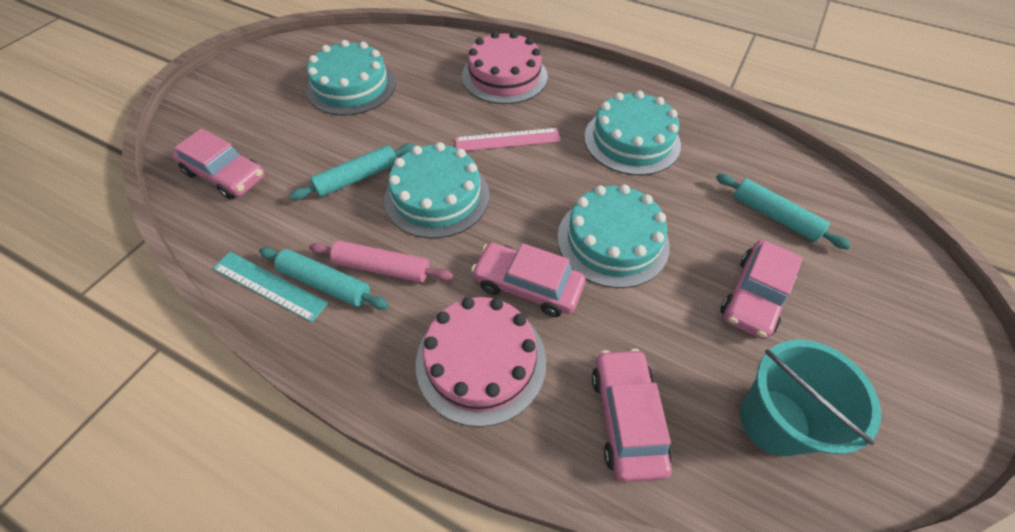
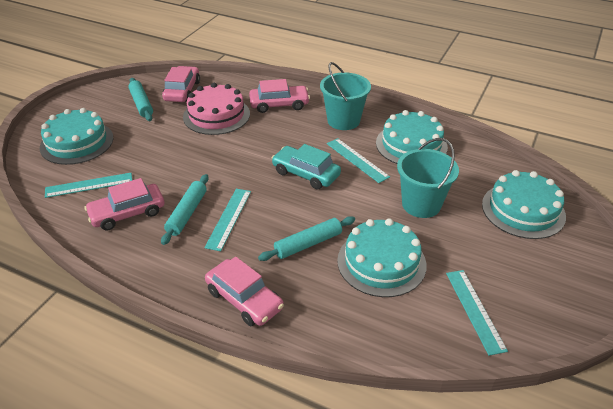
pink cake: [416,297,546,427] [462,31,548,104] = 2 -> [183,83,250,135] = 1
pink rolling pin: [309,241,453,283] = 1 -> none = 0
pink ruler: [455,128,561,151] = 1 -> none = 0
turquoise bucket: [740,340,881,456] = 1 -> [320,62,371,130] [397,138,459,218] = 2
turquoise car: none = 0 -> [272,144,341,190] = 1
turquoise ruler: [213,252,328,322] = 1 -> [45,173,132,198] [204,189,251,251] [327,138,390,183] [446,270,508,356] = 4

